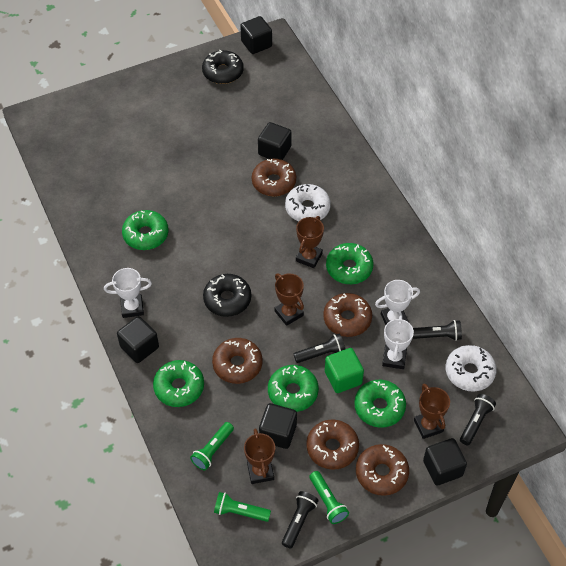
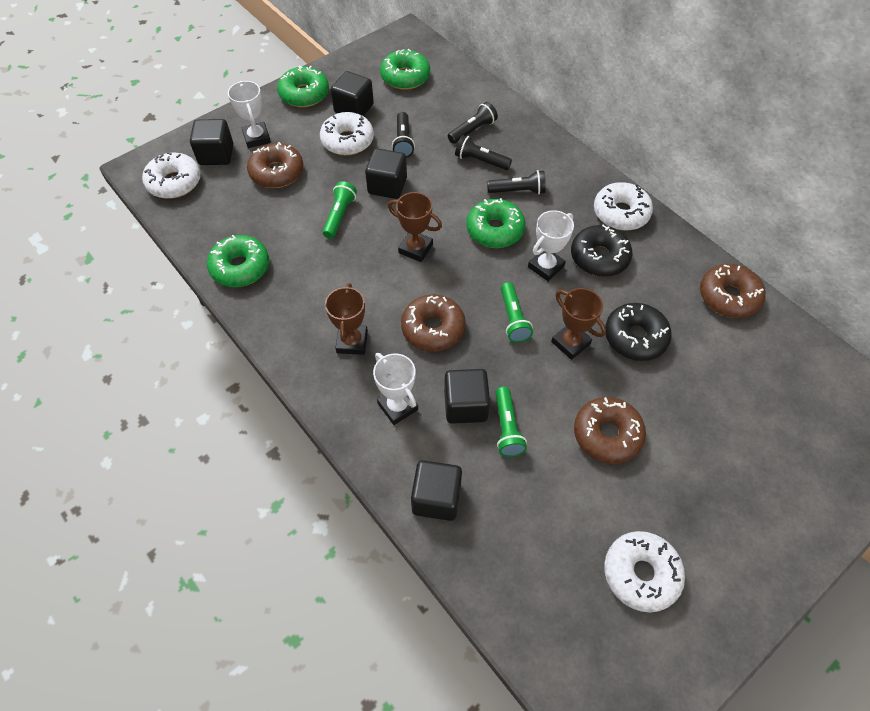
brown donut: [212,338,263,384] [252,159,296,197] [306,419,359,470] [323,293,372,337] [356,444,409,496] = 5 -> [247,142,303,188] [401,294,466,352] [574,397,646,464] [700,264,766,318] = 4
brown trophy: [244,428,275,484] [275,273,304,326] [296,216,324,268] [414,384,450,439] = 4 -> [325,283,368,355] [388,192,442,262] [551,288,606,360] = 3
green cube: [325,348,364,393] = 1 -> none = 0
green donut: [122,210,169,250] [153,360,204,407] [268,365,319,412] [326,243,373,284] [354,380,406,428] = 5 -> [207,235,269,287] [277,65,329,107] [380,49,430,90] [466,198,526,248] = 4
white donut: [285,184,331,221] [446,345,497,392] = 2 -> [142,152,201,199] [320,112,374,155] [594,182,653,231] [604,531,685,612] = 4

